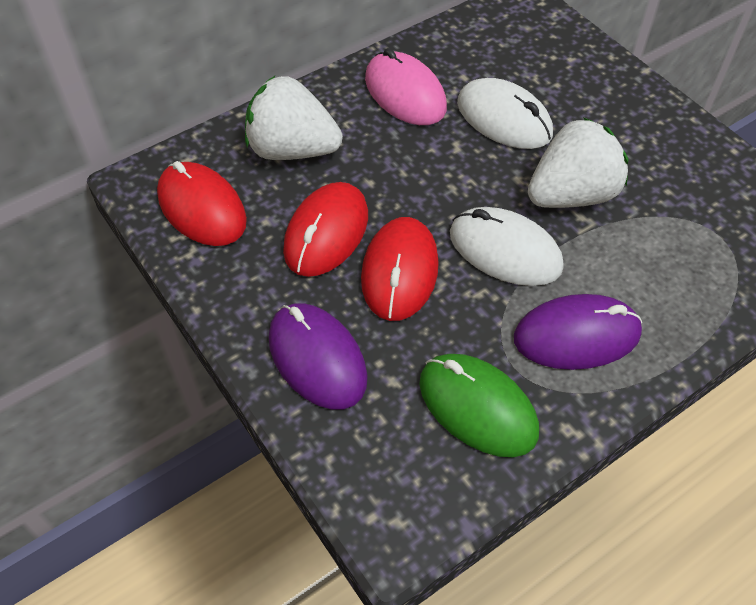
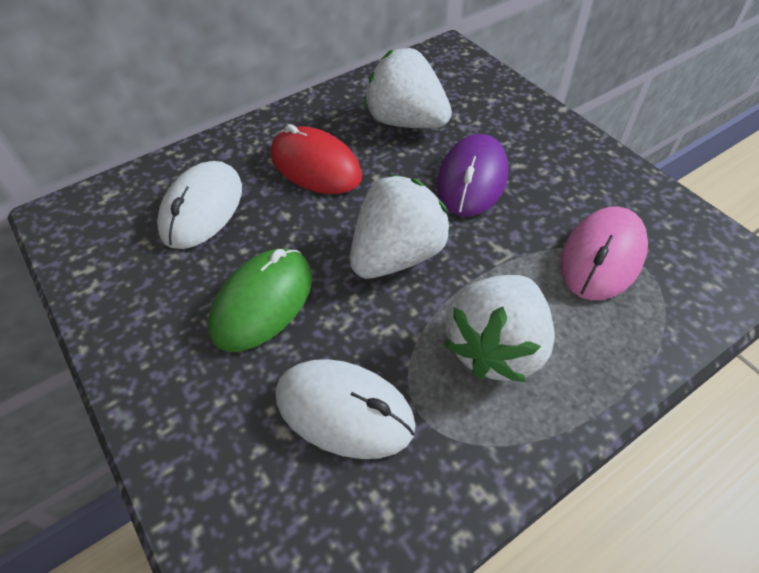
purple mouse: [269,303,368,410] [514,294,642,370] = 2 -> [437,134,508,217] = 1
red mouse: [157,161,247,246] [283,182,368,277] [361,217,439,321] = 3 -> [271,124,362,194] = 1
white strawberry: [245,76,343,160] [528,117,628,208] = 2 -> [350,174,450,279] [364,48,452,128] [444,275,555,382] = 3

